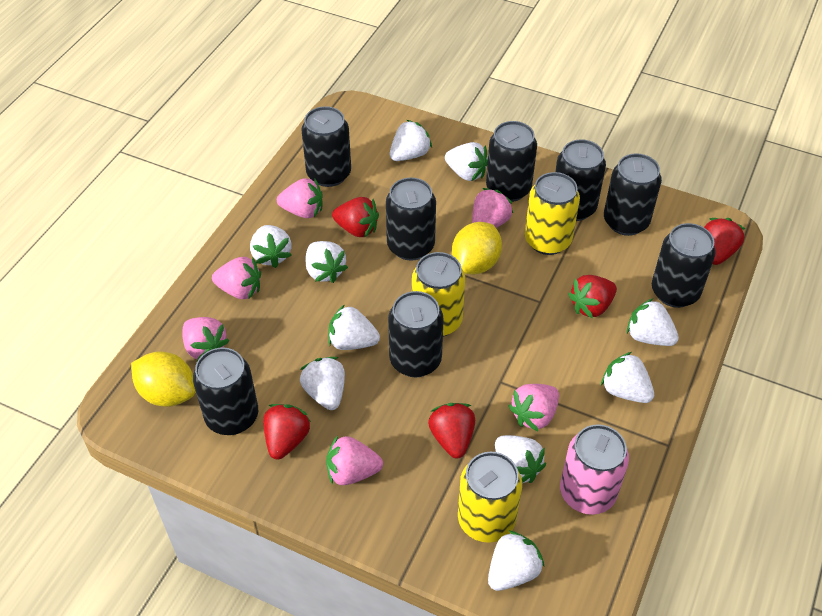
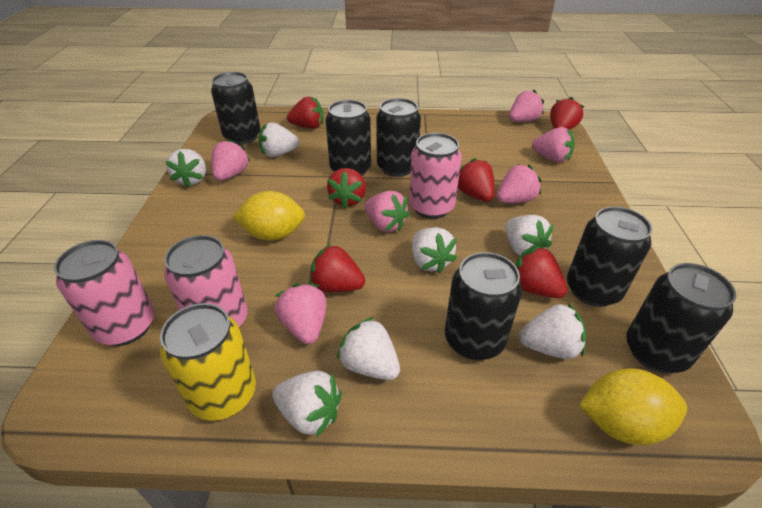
black can: [193,347,258,435] [301,106,351,187] [386,178,436,261] [388,291,444,377] [486,121,537,202] [555,139,606,221] [604,153,662,236] [652,223,716,308] = 8 -> [211,72,261,145] [326,100,371,176] [376,98,421,177] [445,252,522,361] [567,206,652,307] [626,263,736,373] = 6
pink can: [560,424,629,515] = 1 -> [54,240,154,346] [164,235,248,328] [409,133,462,219] = 3
red strawberry: [263,404,311,460] [332,197,379,237] [428,403,475,459] [568,275,617,319] [704,218,745,265] = 5 -> [287,96,323,129] [309,244,365,292] [327,168,366,209] [458,158,495,202] [515,246,567,298] [550,97,584,130] = 6
white strawberry: [250,225,292,268] [300,357,345,410] [306,241,348,283] [328,304,380,350] [390,120,432,161] [445,142,488,181] [488,530,545,591] [495,435,546,483] [601,352,654,403] [627,298,679,346] = 10 -> [165,149,206,188] [258,122,299,157] [272,371,342,438] [337,317,400,380] [412,227,457,273] [505,215,554,256] [519,303,586,359] = 7
yellow can: [412,252,465,337] [458,451,522,543] [525,172,580,255] = 3 -> [160,303,256,421] = 1

